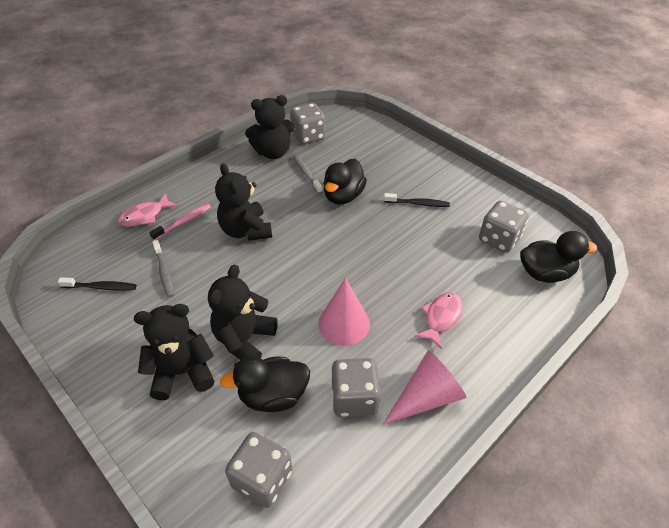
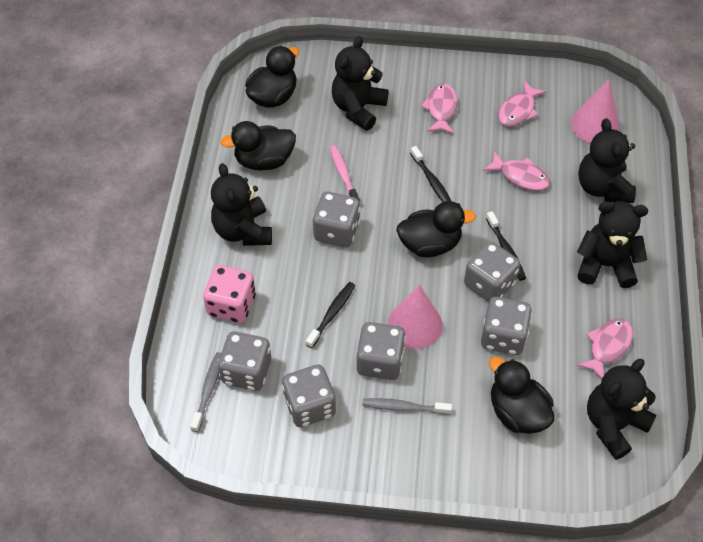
black duck: [220,356,310,412] [324,159,367,205] [520,231,597,283] = 3 -> [221,121,296,170] [246,46,299,108] [396,201,476,257] [489,357,554,434] = 4
black teddy bear: [134,304,214,400] [208,265,278,360] [215,163,272,241] [245,95,295,159] = 4 -> [211,163,272,246] [332,36,389,131] [577,201,648,288] [578,118,636,203] [587,359,656,460] = 5
black toothbrush: [58,277,136,291] [384,193,450,207] = 2 -> [306,282,355,348] [410,146,451,202] [486,211,526,281] = 3
grey dice: [225,432,292,508] [290,103,325,144] [331,358,380,417] [479,201,529,253] = 4 -> [218,331,271,391] [282,365,336,427] [313,192,360,248] [356,322,406,380] [464,242,520,302] [481,297,532,355] = 6
pink dice: none = 0 -> [203,265,256,323] = 1
pink fish: [118,193,177,227] [415,292,463,349] = 2 -> [421,83,458,134] [483,151,550,190] [498,81,546,127] [577,318,633,379] = 4

